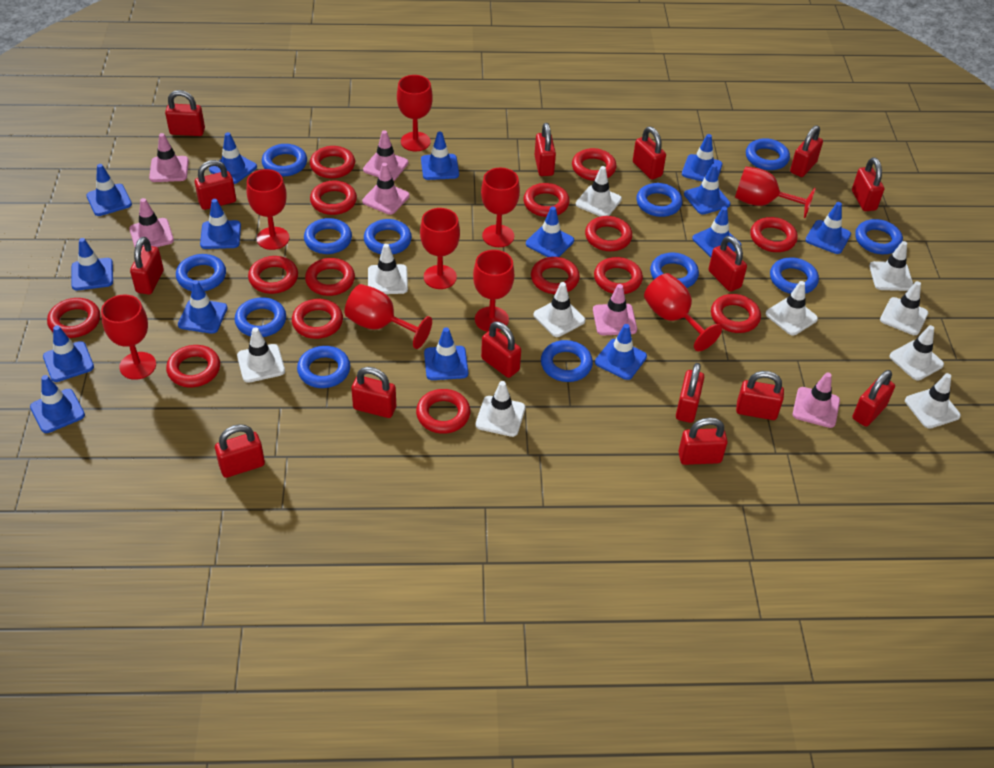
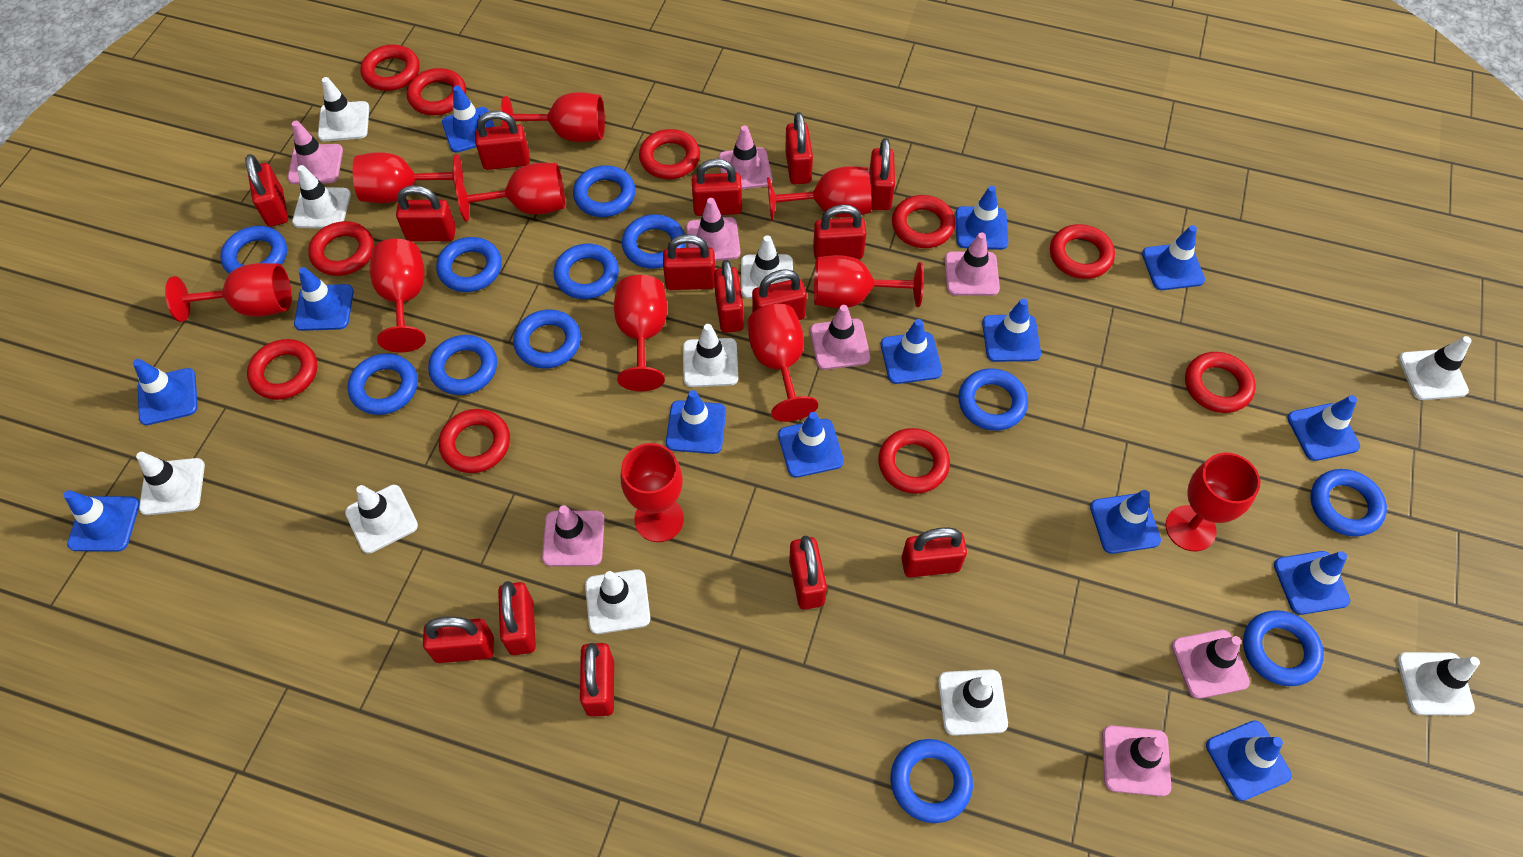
blue traffic cone: [30,375,85,433] [43,325,94,382] [71,238,113,290] [86,164,132,216] [178,280,228,334] [200,199,241,249] [209,132,257,184] [421,131,459,180] [424,327,468,380] [526,206,574,257] [595,324,647,380] [682,134,722,181] [684,164,730,214] [692,207,741,257] [806,202,851,254] = 15 -> [64,490,140,552] [133,359,198,425] [294,267,354,331] [442,85,495,153] [666,390,726,454] [778,412,844,478] [881,319,942,384] [955,186,1008,250] [982,299,1041,362] [1090,490,1161,554] [1142,225,1205,290] [1206,720,1291,801] [1274,551,1350,615] [1287,395,1360,461] = 14
pink traffic cone: [129,198,174,247] [149,133,189,182] [362,163,410,215] [363,130,408,181] [593,284,637,336] [793,372,840,428] = 6 -> [288,121,343,184] [542,505,605,566] [686,198,740,261] [718,126,772,189] [810,305,870,370] [944,232,1000,296] [1102,725,1171,797] [1172,630,1250,699] = 8
red goblet: [101,294,156,380] [247,169,290,250] [345,284,432,349] [397,75,433,151] [420,208,460,289] [473,250,514,332] [481,168,520,247] [644,273,722,351] [735,166,816,218] = 9 -> [165,263,292,322] [353,152,463,203] [370,239,426,352] [456,163,565,221] [500,92,605,142] [614,275,667,391] [621,443,684,542] [748,304,818,422] [767,166,871,221] [814,255,924,308] [1165,453,1260,552] = 11
red ring: [47,298,100,338] [166,345,220,387] [248,256,298,294] [292,299,343,339] [305,258,355,296] [310,146,355,179] [310,180,357,215] [416,389,470,434] [523,183,570,217] [531,257,580,294] [572,148,617,181] [585,216,632,251] [594,257,643,294] [711,294,761,333] [750,217,798,252] = 15 -> [247,339,317,400] [308,221,374,276] [360,45,420,91] [407,68,466,115] [439,409,510,473] [639,129,700,179] [878,428,950,494] [892,195,956,248] [1050,224,1115,279] [1185,352,1256,413] = 10

